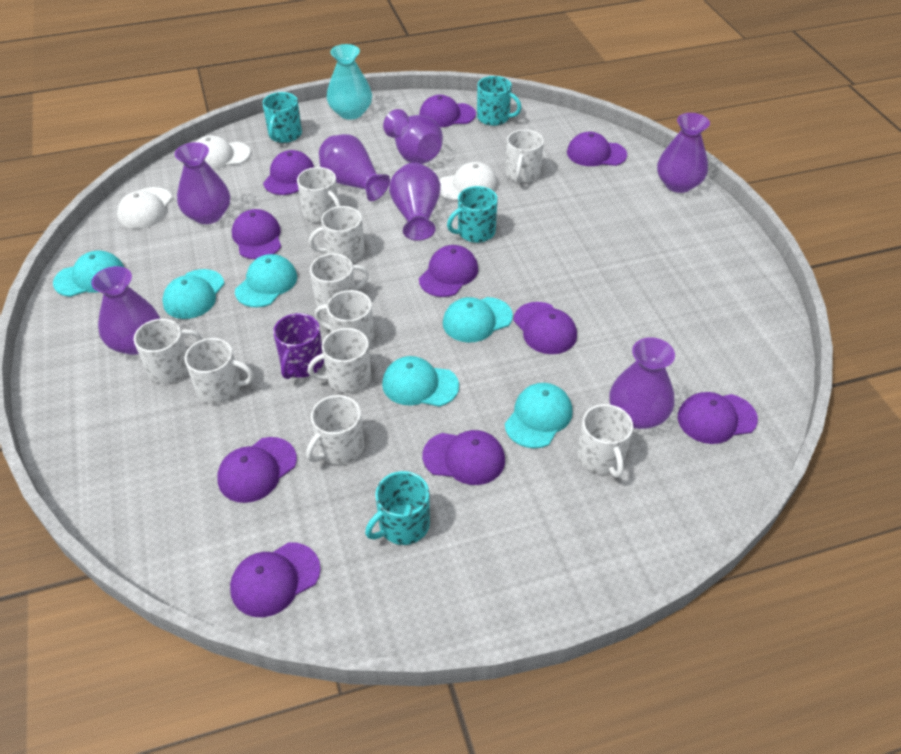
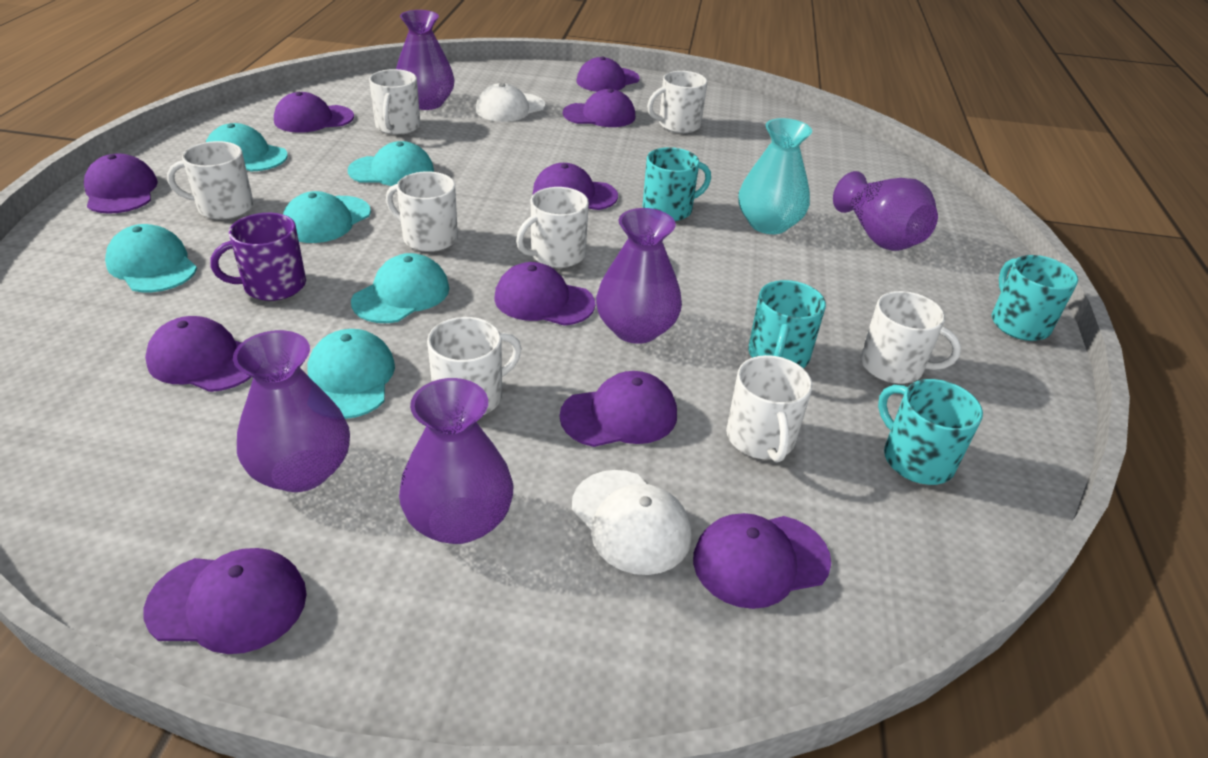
purple vase: [91,266,160,355] [175,142,230,224] [319,134,390,201] [383,109,443,164] [389,162,441,241] [609,337,675,429] [657,113,710,193] = 7 -> [233,330,350,492] [396,10,454,110] [399,378,513,544] [596,208,682,344] [833,171,938,251] = 5
white cap: [117,187,172,229] [196,135,251,170] [439,162,498,201] = 3 -> [476,83,545,122] [572,470,691,575] = 2
white mug: [134,319,202,383] [185,338,254,404] [297,167,341,223] [306,395,364,465] [308,328,371,393] [309,206,365,262] [310,253,369,313] [315,290,374,346] [505,129,544,183] [577,404,633,478] = 10 -> [167,141,254,220] [369,69,420,135] [386,171,458,252] [427,317,522,415] [516,187,589,268] [647,71,708,133] [726,355,812,462] [860,291,961,384] = 8

